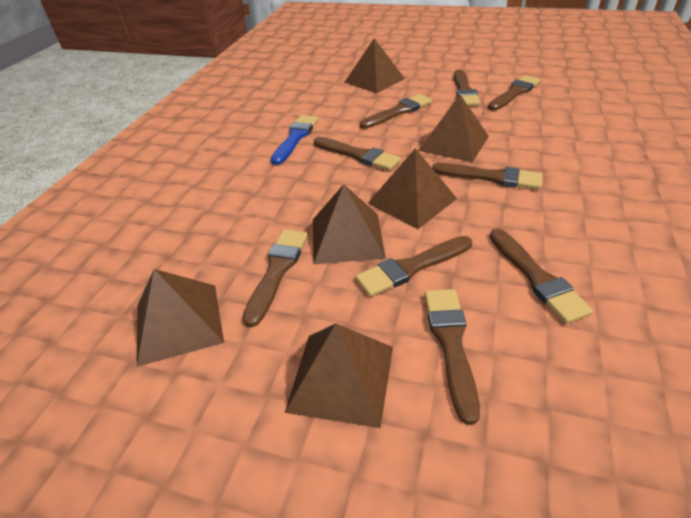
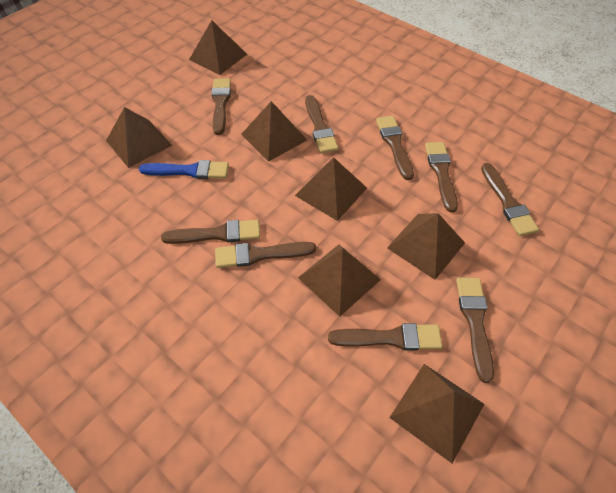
brown pyramid: [137,269,224,367] [285,324,393,428] [313,184,386,264] [345,38,405,93] [368,148,457,229] [419,95,489,163] = 6 -> [106,107,172,168] [189,20,247,75] [241,101,307,162] [295,157,367,221] [298,244,381,317] [387,213,465,280] [389,364,484,463] = 7

